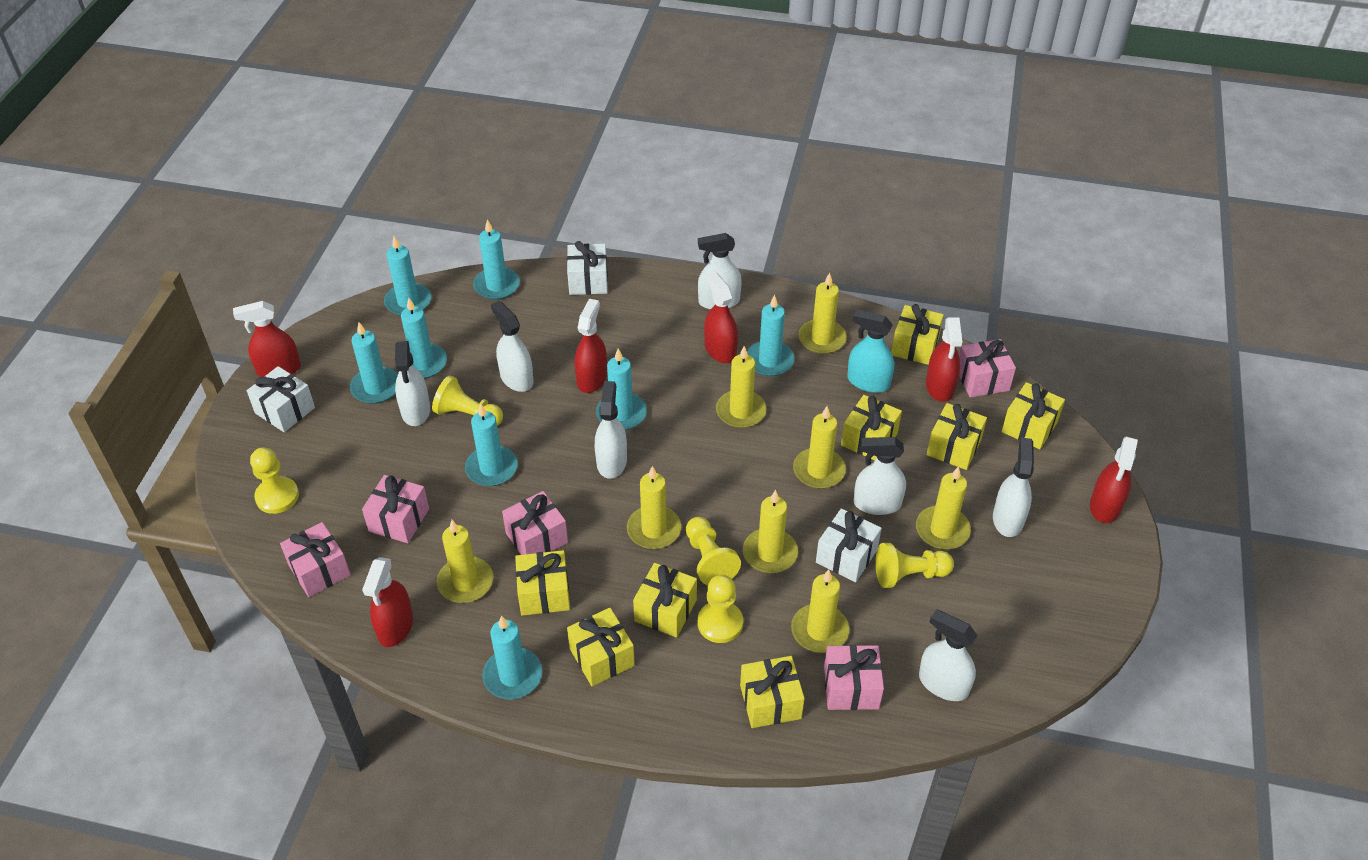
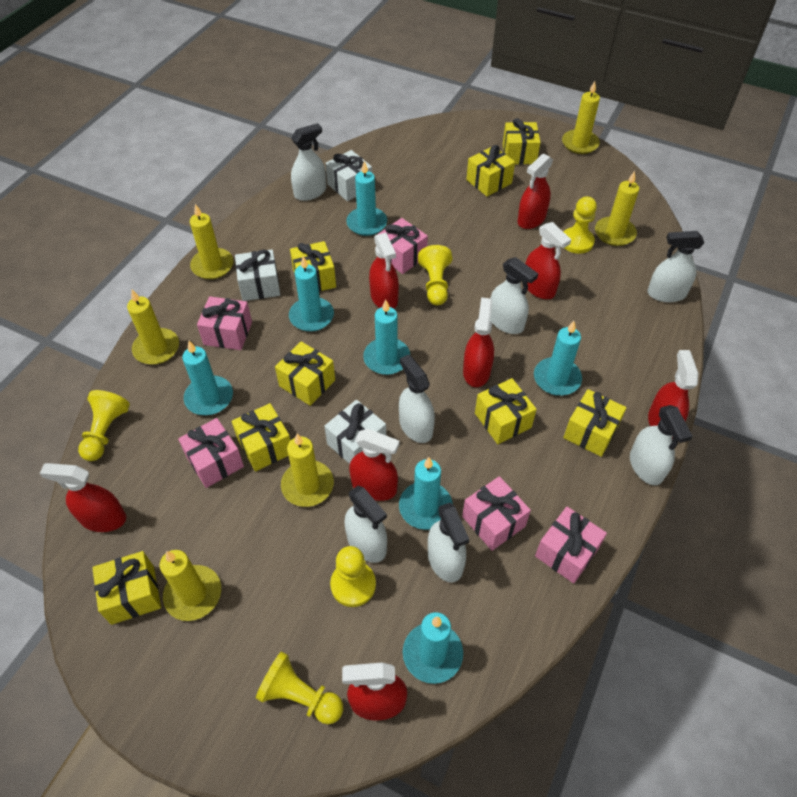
red spray bottle: [233,301,301,377] [362,557,413,647] [574,299,607,393] [704,272,738,363] [926,318,962,402] [1090,437,1138,523] = 6 -> [39,463,126,532] [342,663,407,721] [349,429,400,501] [369,233,399,309] [463,297,494,387] [517,153,553,229] [525,222,571,299] [648,350,699,439] = 8
turquoise candle: [350,322,398,404] [384,236,431,316] [401,298,447,379] [465,403,518,486] [473,219,520,300] [482,616,542,699] [596,349,647,430] [747,295,795,376] = 8 -> [182,341,233,415] [289,256,334,332] [346,161,387,236] [363,300,410,375] [399,457,453,530] [403,612,463,684] [534,321,582,396] = 7
turquoise spray bottle: [847,310,894,393] = 1 -> none = 0
yellow candle: [437,520,493,603] [627,466,681,549] [716,346,767,428] [743,490,798,573] [791,569,850,653] [793,406,846,489] [798,273,847,354] [916,466,971,550] = 8 -> [127,290,179,365] [159,550,221,621] [190,204,234,279] [281,434,334,507] [562,81,600,154] [595,171,639,246] = 6

